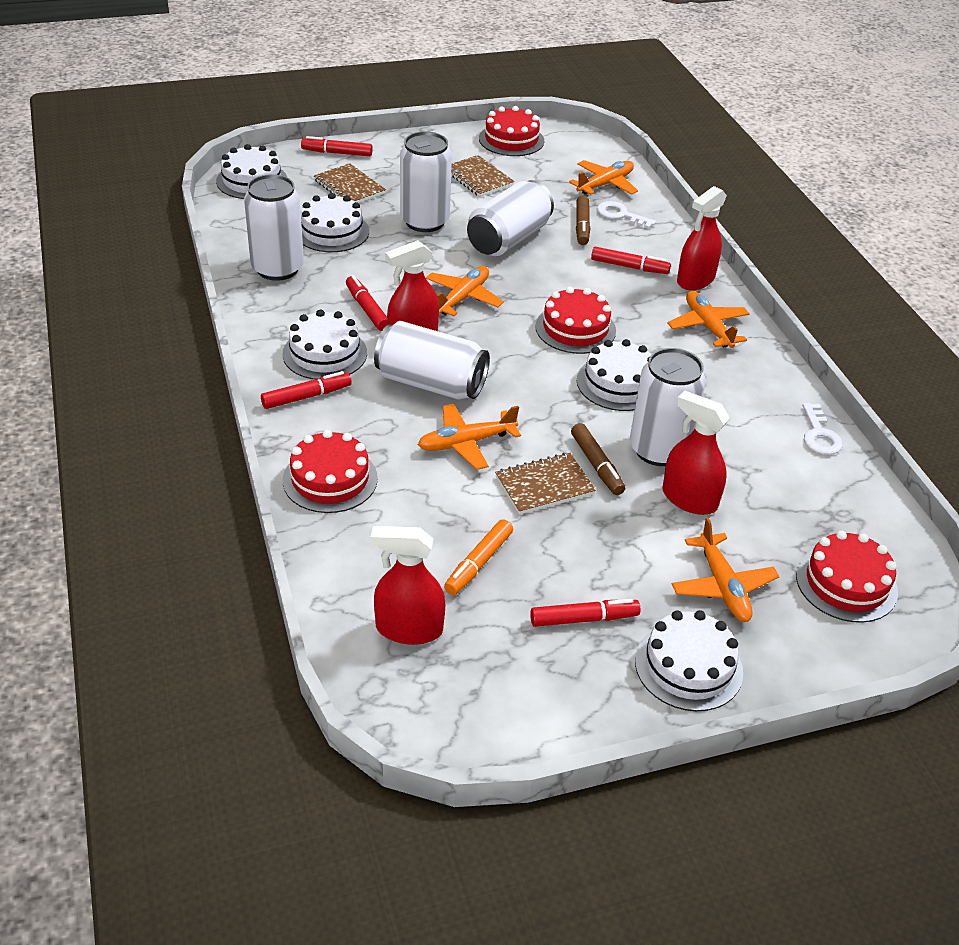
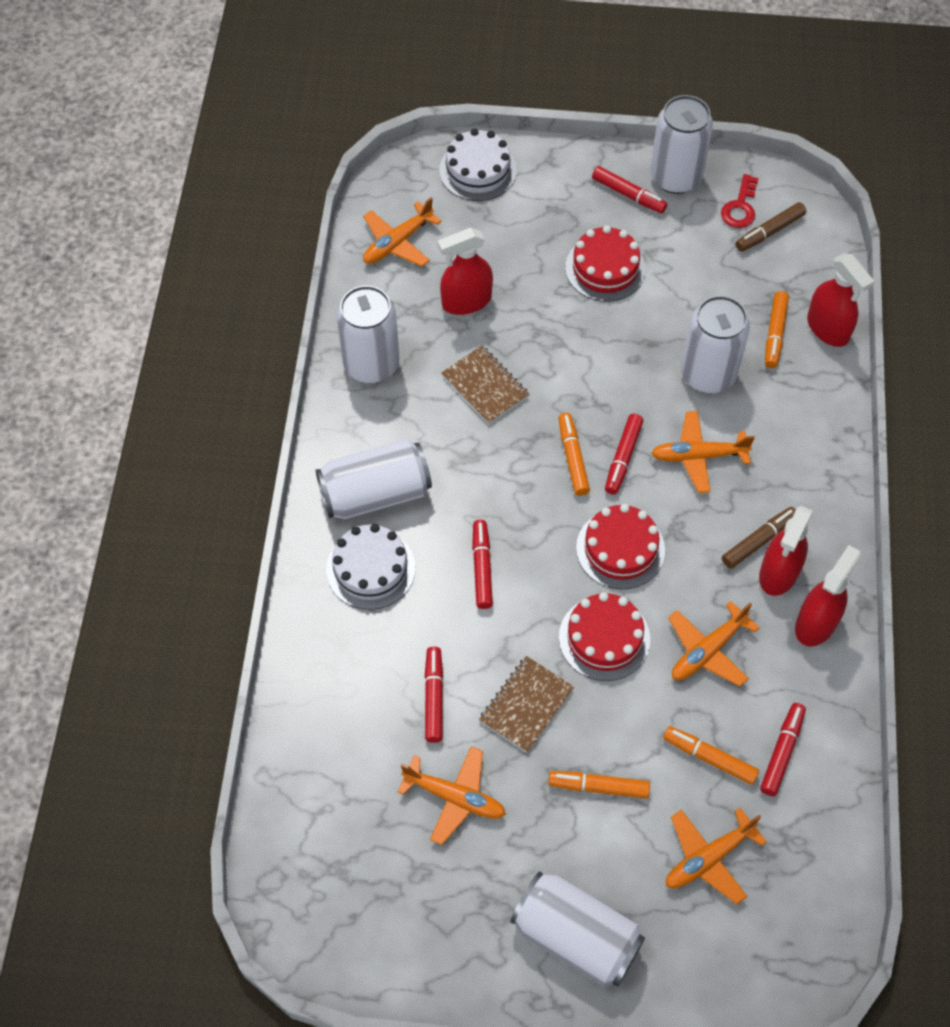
brown notebook: [314,163,386,203] [451,155,515,197] [495,453,596,515] = 3 -> [441,345,529,424] [479,656,574,753] = 2
orange marker: [444,519,513,595] = 1 -> [548,771,650,799] [558,413,590,496] [663,726,759,785] [765,291,789,368] = 4
red cake: [283,430,378,513] [479,106,544,156] [535,287,616,354] [796,531,898,623] = 4 -> [559,592,650,681] [565,225,646,302] [576,504,665,589] = 3
red key: none = 0 -> [721,174,759,228] = 1
white cake: [216,144,287,199] [282,310,367,380] [301,193,369,252] [577,339,652,411] [635,610,743,711] = 5 -> [326,524,416,610] [439,128,517,201] = 2
white key: [597,201,656,229] [802,403,843,455] = 2 -> none = 0

